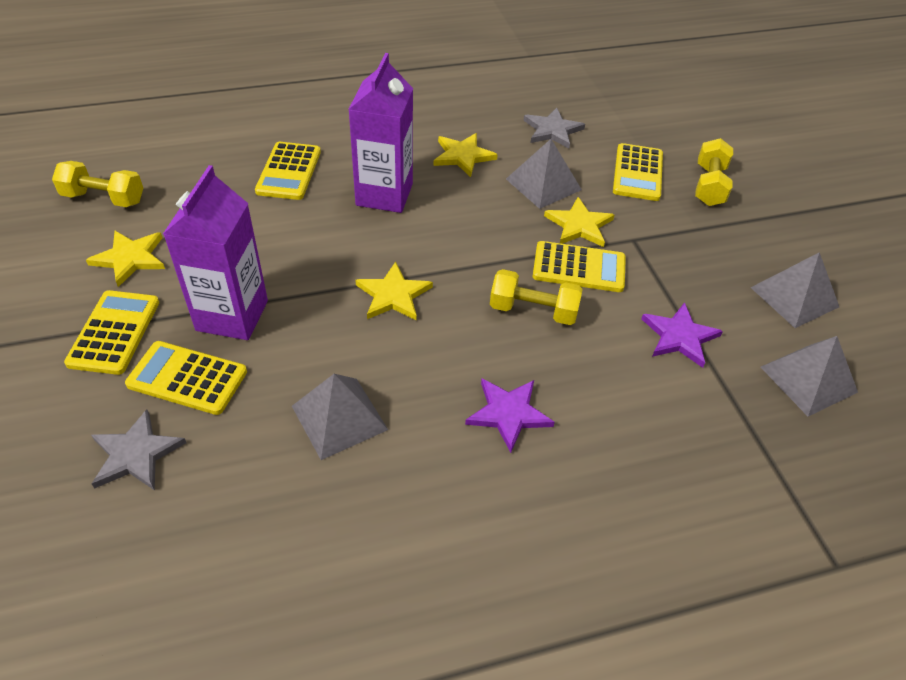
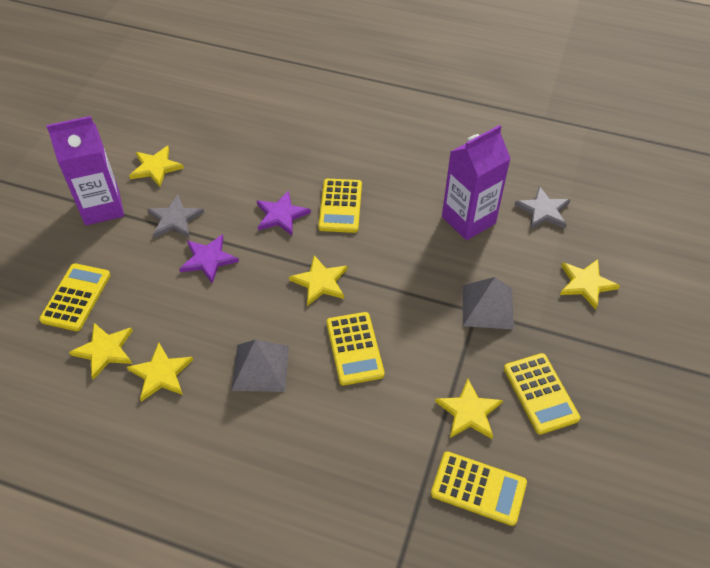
grey pyramid: [292,374,388,460] [506,139,582,209] [751,252,839,328] [761,336,858,416] = 4 -> [231,340,289,392] [463,277,514,329] = 2
yellow dumbbell: [52,161,143,207] [490,269,582,325] [695,138,733,206] = 3 -> none = 0
yellow star: [86,231,165,287] [355,262,433,321] [434,133,498,177] [544,197,614,247] = 4 -> [69,323,133,380] [127,343,193,402] [129,146,184,187] [289,255,347,306] [435,379,503,439] [560,259,620,310] = 6

